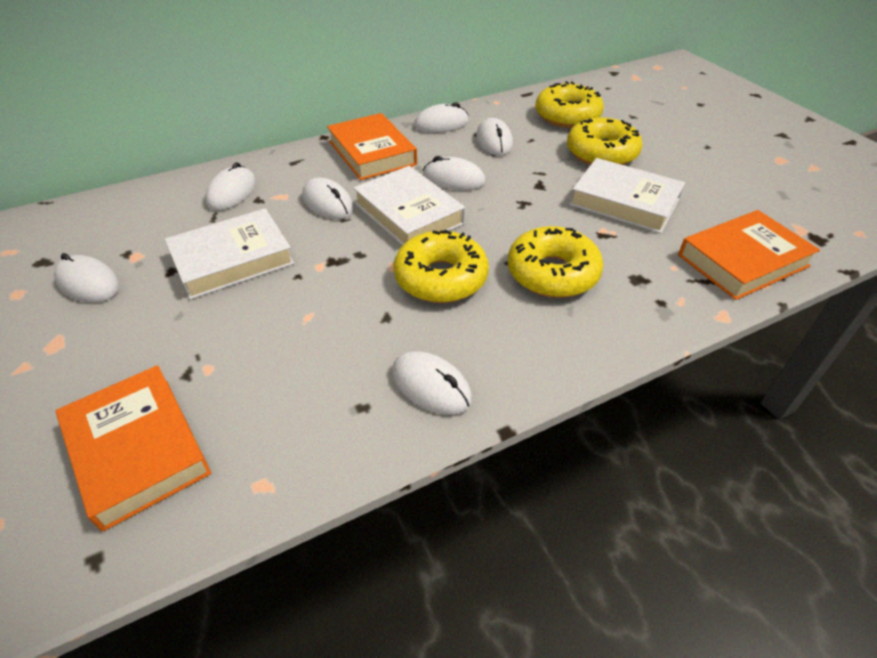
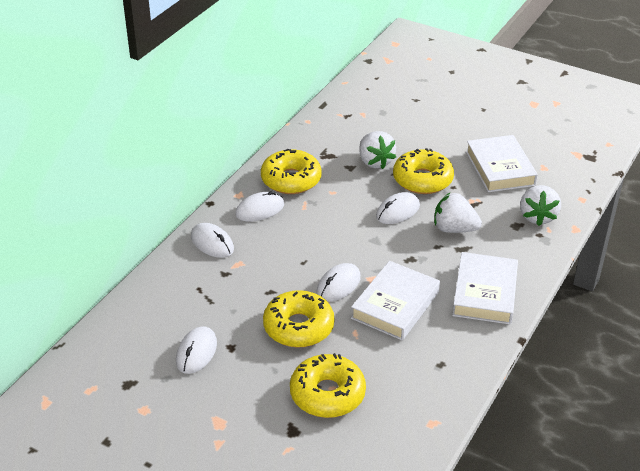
orange book: [56,365,212,532] [327,113,417,180] [678,210,820,300] = 3 -> none = 0
white mouse: [54,253,120,303] [205,162,256,211] [302,177,354,219] [392,351,472,415] [414,102,469,133] [423,156,486,190] [476,118,513,156] = 7 -> [176,326,217,374] [191,223,234,258] [235,191,284,222] [317,263,361,302] [376,192,420,224] = 5
white strawberry: none = 0 -> [359,131,396,169] [434,193,482,233] [520,185,561,226] = 3

